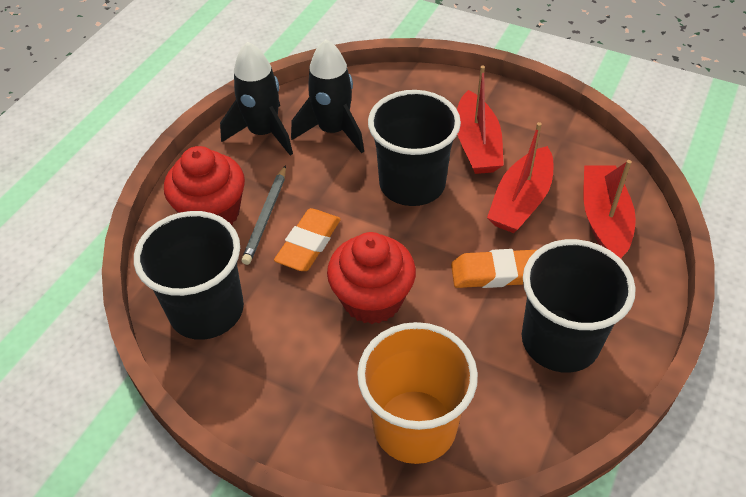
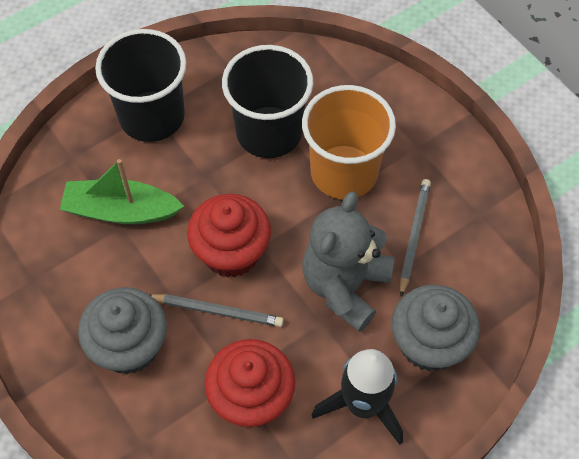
black cup: [134,211,244,340] [368,90,461,206] [522,239,636,373] = 3 -> [95,29,187,142] [222,45,313,158] = 2
black rocket: [220,42,293,155] [291,39,364,153] = 2 -> [312,349,403,445] = 1
green boat: none = 0 -> [60,159,184,224] = 1
grey cupcake: none = 0 -> [78,287,167,374] [392,285,480,372] = 2
grey pencil: [241,165,286,265] = 1 -> [150,294,284,327] [400,179,431,297] = 2
grey teddy bear: none = 0 -> [302,191,395,332] = 1
orange eraser: [274,208,341,271] [451,249,536,288] = 2 -> none = 0
red boat: [457,66,504,174] [487,122,553,233] [584,160,636,258] = 3 -> none = 0

